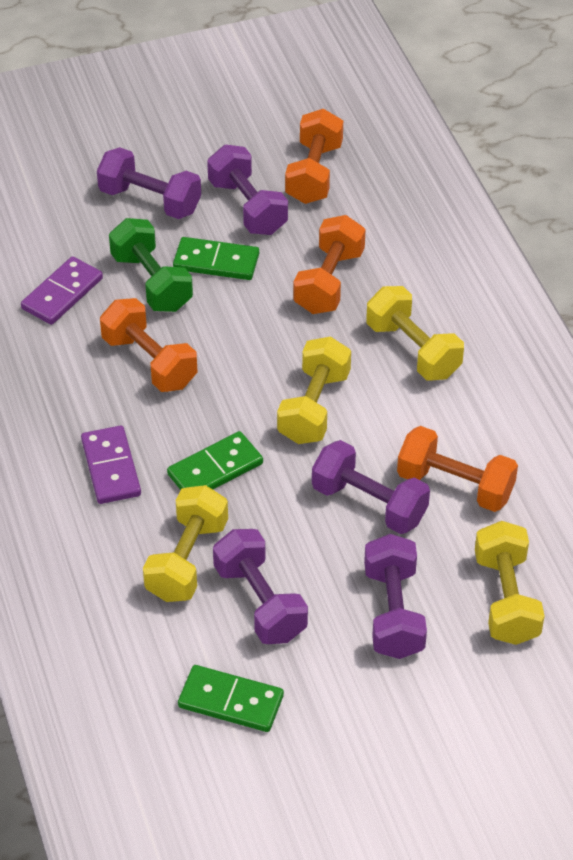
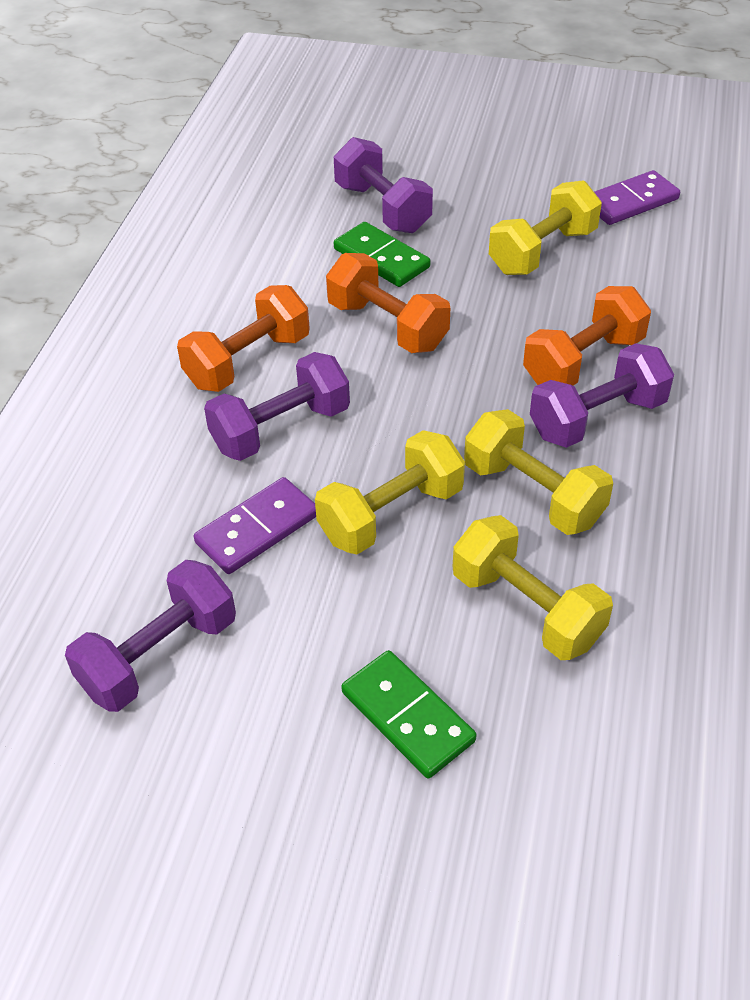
green domino: [167,431,263,490] [173,237,259,280] [178,665,284,732] = 3 -> [334,222,430,287] [341,650,476,779] = 2
green dumbbell: [109,218,193,312] = 1 -> none = 0
orange dumbbell: [100,298,198,392] [285,109,343,204] [293,215,366,314] [397,426,518,512] = 4 -> [177,285,310,392] [326,253,450,353] [523,286,651,386] = 3
purple dumbbell: [97,147,201,219] [207,145,288,235] [213,529,308,644] [312,440,430,534] [364,534,427,659] = 5 -> [65,560,236,712] [204,352,350,461] [334,137,433,233] [530,343,674,448] = 4

